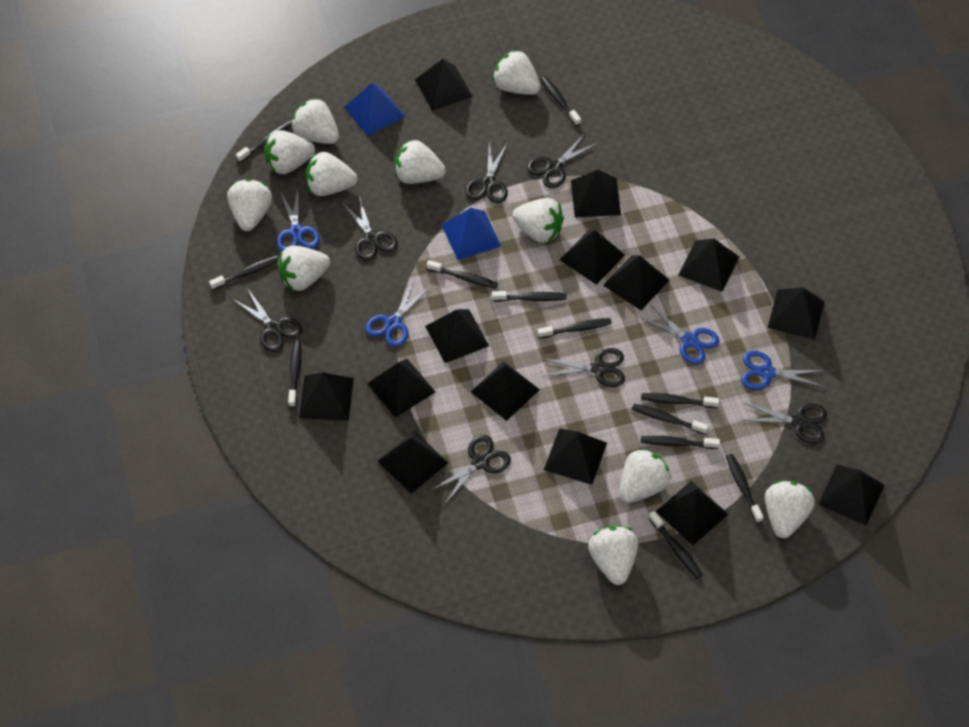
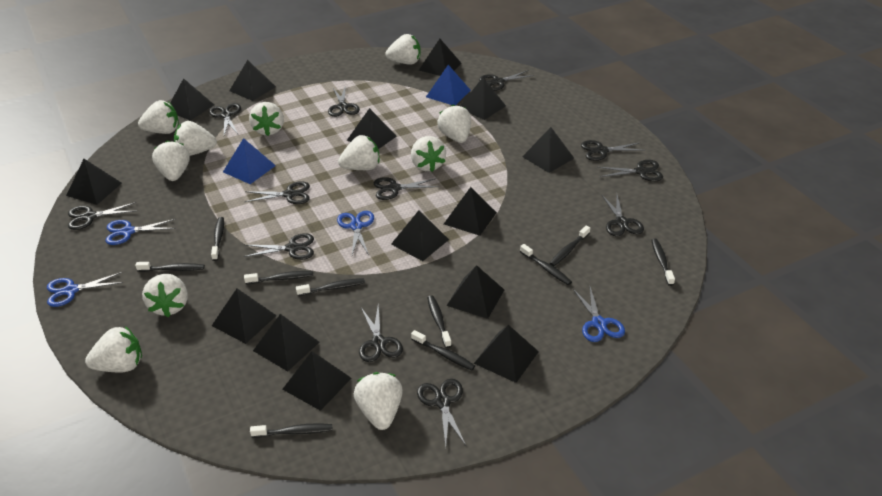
black scissors: [233,288,302,352] [343,197,398,261] [432,435,511,503] [465,142,508,204] [527,135,598,188] [543,348,625,387] [741,403,827,444] = 7 -> [68,202,136,230] [209,103,241,135] [243,233,314,260] [245,181,310,204] [328,85,360,117] [359,305,403,362] [374,177,439,200] [417,379,466,447] [479,70,535,91] [581,140,645,161] [597,160,663,181] [602,195,644,236] = 12
black toothbrush: [209,255,279,290] [236,120,292,163] [288,340,302,408] [427,260,498,289] [492,291,567,302] [537,318,612,339] [541,76,581,126] [632,404,708,434] [641,393,719,408] [641,436,720,449] [649,511,703,579] [726,454,764,523] = 12 -> [135,262,205,272] [211,217,224,261] [244,271,313,284] [250,423,332,438] [296,278,365,296] [411,330,475,370] [427,295,452,348] [520,244,572,285] [549,225,590,266] [651,238,675,286] = 10

